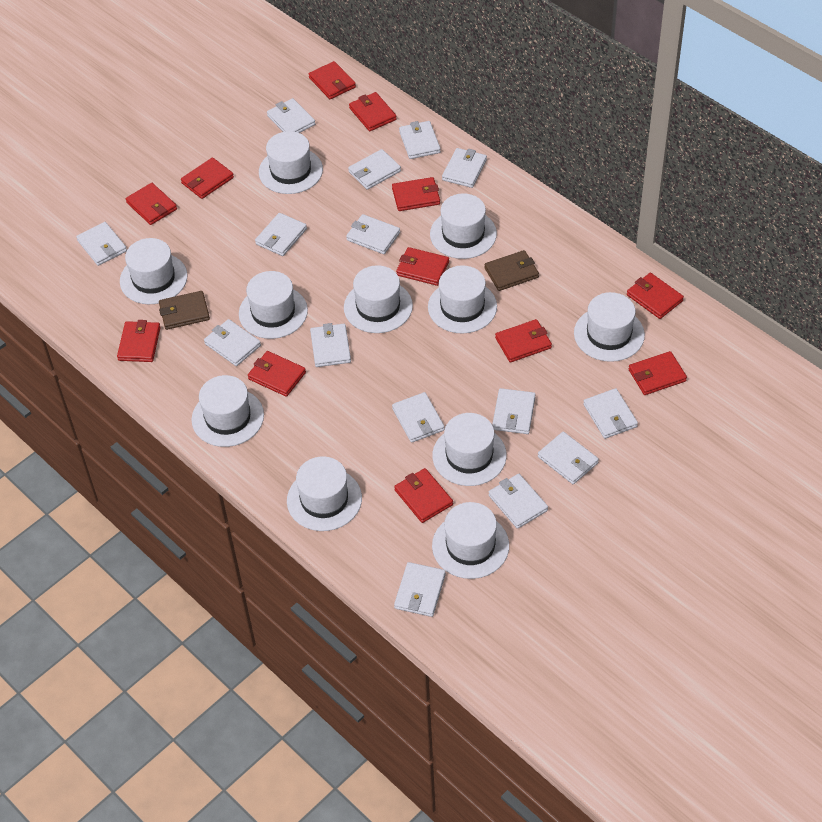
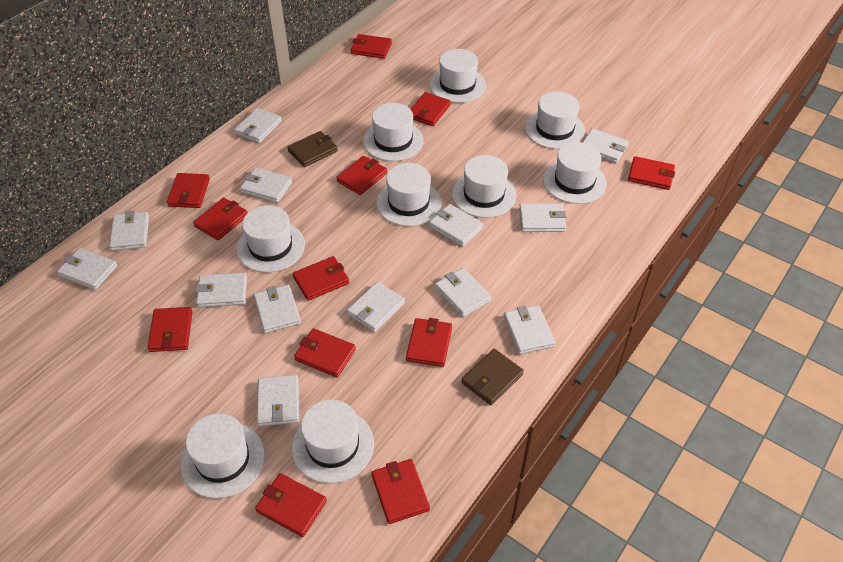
white hat: [120,238,187,304] [191,375,264,447] [239,271,308,339] [259,131,323,194] [287,456,362,531] [344,265,413,333] [428,265,497,334] [430,193,497,259] [432,413,507,486] [432,502,509,579] [574,292,645,362] = 11 -> [181,413,265,499] [236,205,305,273] [292,400,374,483] [363,103,424,161] [376,163,441,226] [429,49,486,103] [452,155,516,218] [525,92,585,149] [543,142,607,204] = 9
white wallet: [76,222,127,266] [204,319,261,366] [255,213,307,256] [267,98,315,133] [310,323,351,367] [346,214,400,254] [348,149,401,190] [392,392,445,443] [394,562,446,617] [399,121,441,159] [442,148,487,188] [488,474,548,529] [492,388,536,434] [538,432,599,484] [583,388,638,439] = 15 -> [57,248,117,290] [109,211,149,251] [196,273,247,307] [234,108,282,143] [240,168,292,203] [254,285,301,333] [257,375,299,426] [347,282,405,332] [429,204,484,246] [435,268,492,317] [504,305,555,354] [519,203,566,232] [582,128,629,163] = 13

